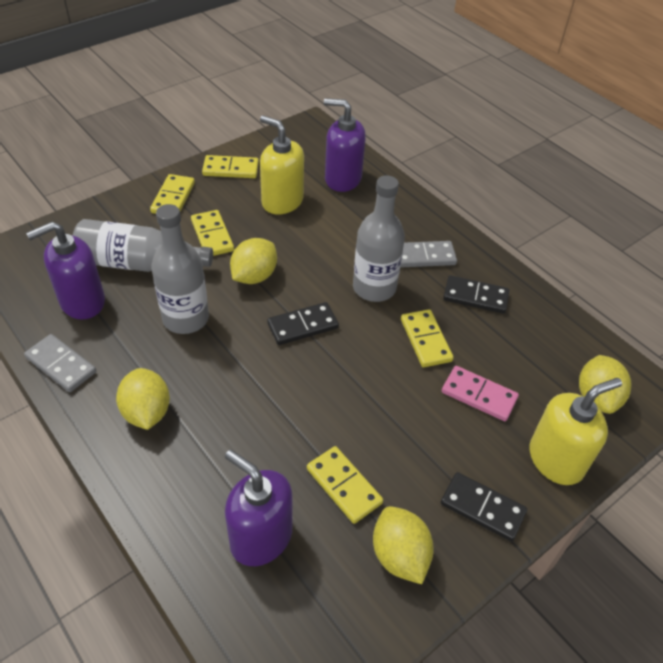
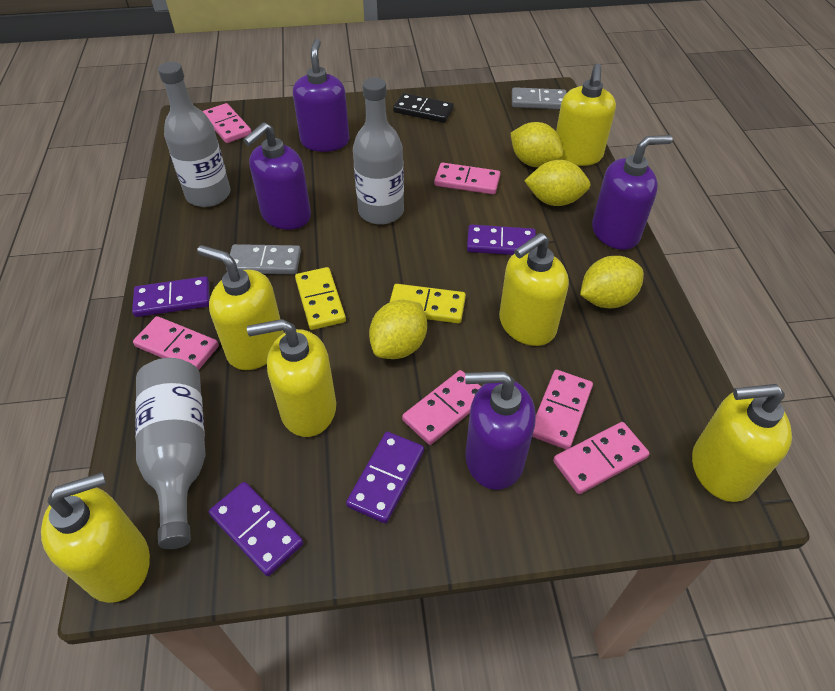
black domino: [267,302,339,345] [440,472,527,542] [443,275,509,314] = 3 -> [393,93,454,123] = 1
pink domino: [442,366,519,421] = 1 -> [133,316,219,370] [203,103,251,143] [402,370,481,445] [434,163,500,194] [532,370,593,450] [553,422,650,494] = 6
purple domino: none = 0 -> [132,276,209,317] [209,482,303,576] [346,432,424,524] [467,224,536,255] = 4
purple soap dispenser: [26,222,105,319] [225,450,292,566] [324,98,366,192] = 3 -> [243,122,311,230] [293,39,350,152] [465,371,536,490] [592,135,672,250] = 4
yellow domino: [150,174,195,214] [191,210,234,256] [202,155,259,178] [307,446,383,524] [401,309,454,367] = 5 -> [295,267,346,330] [389,284,466,323] = 2
yellow soap dispenser: [260,116,304,214] [530,378,622,485] = 2 -> [41,472,150,603] [197,245,284,370] [247,319,336,437] [499,233,569,346] [556,64,616,166] [692,384,792,502] = 6

